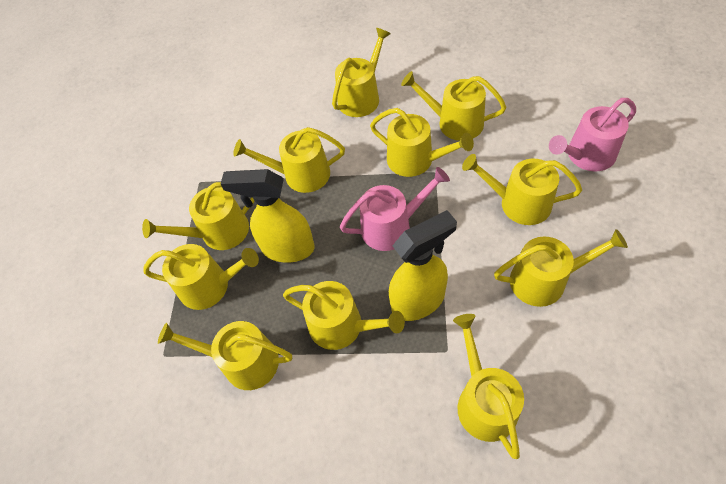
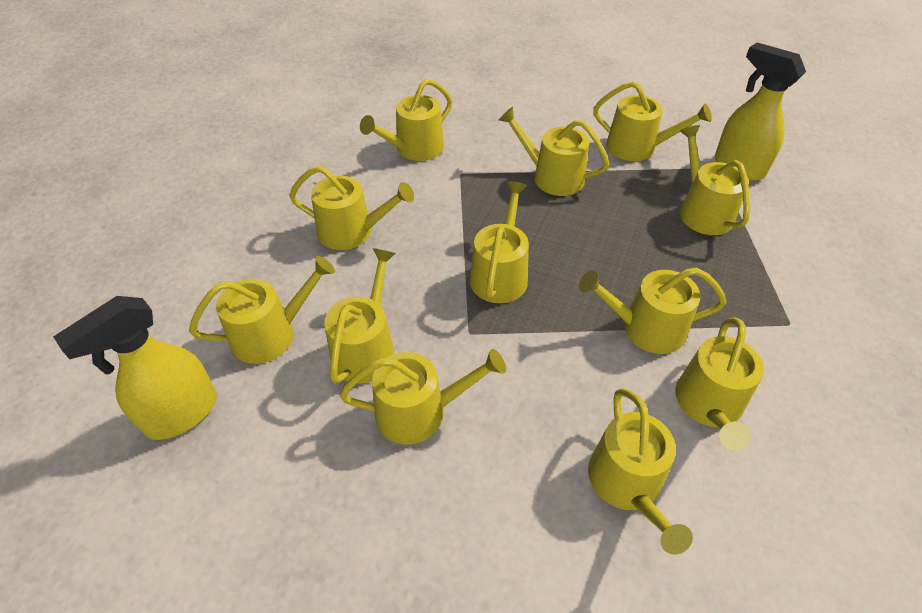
pink watering can: [340,167,450,251] [549,98,636,171] = 2 -> none = 0
yellow watering can: [142,182,254,250] [143,244,259,310] [158,321,292,390] [233,127,345,193] [283,281,405,350] [332,28,391,117] [370,108,474,177] [401,71,506,141] [453,314,524,459] [462,154,582,225] [494,229,628,307] = 11 -> [189,256,335,364] [289,166,414,250] [324,248,396,384] [340,349,506,444] [360,79,452,161] [470,181,529,303] [499,107,610,196] [579,268,726,354] [588,388,693,554] [593,81,712,161] [675,317,764,450] [680,125,750,235] = 12

